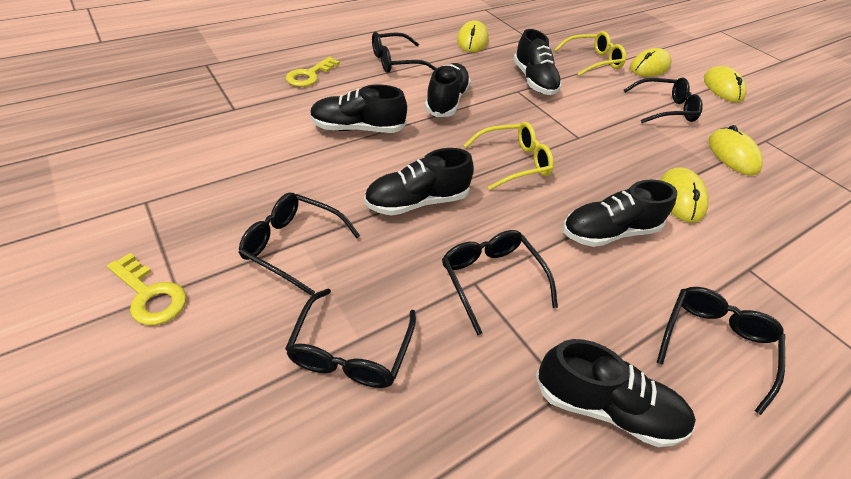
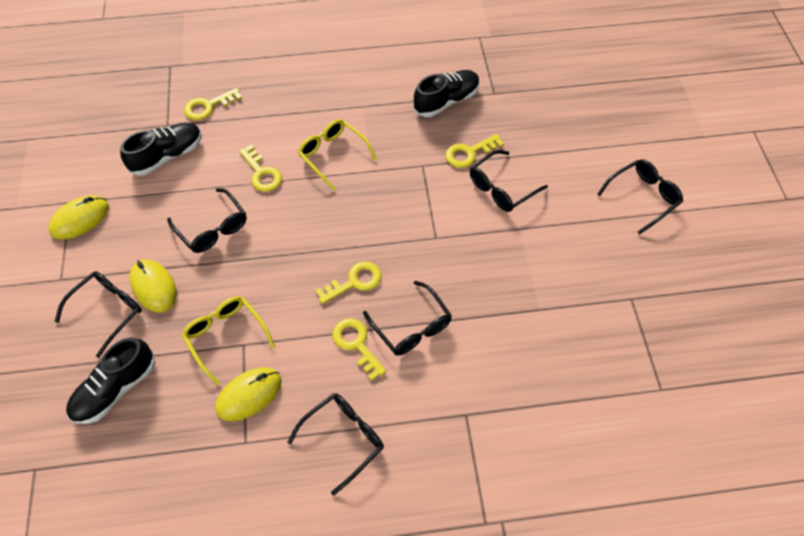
black shoe: [310,85,407,133] [364,148,474,216] [425,63,471,117] [513,29,562,95] [536,339,696,447] [563,180,677,247] = 6 -> [66,337,155,424] [120,123,202,176] [413,70,480,117] = 3
yellow key: [107,253,186,325] [286,57,340,87] = 2 -> [184,88,242,120] [239,145,282,192] [315,261,382,304] [332,318,386,381] [446,134,504,168] = 5
yellow mouse: [457,20,489,52] [630,48,672,77] [660,167,709,223] [704,66,747,102] [708,125,763,176] = 5 -> [48,195,109,239] [130,259,177,312] [215,367,282,421] = 3

